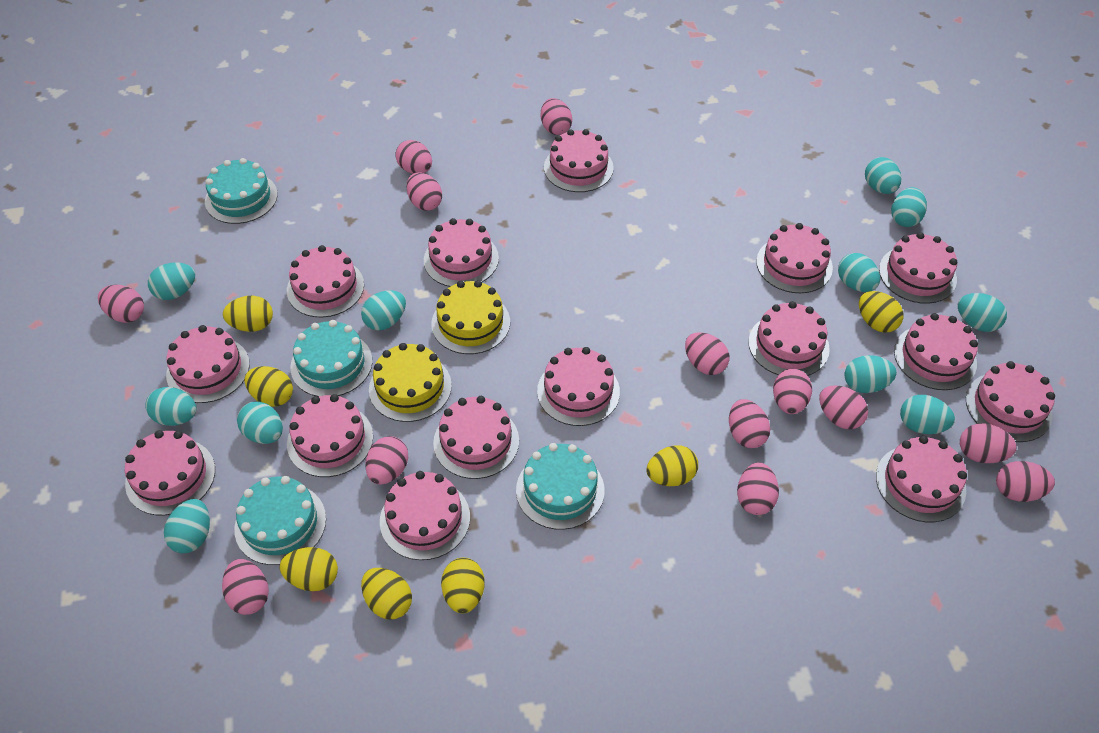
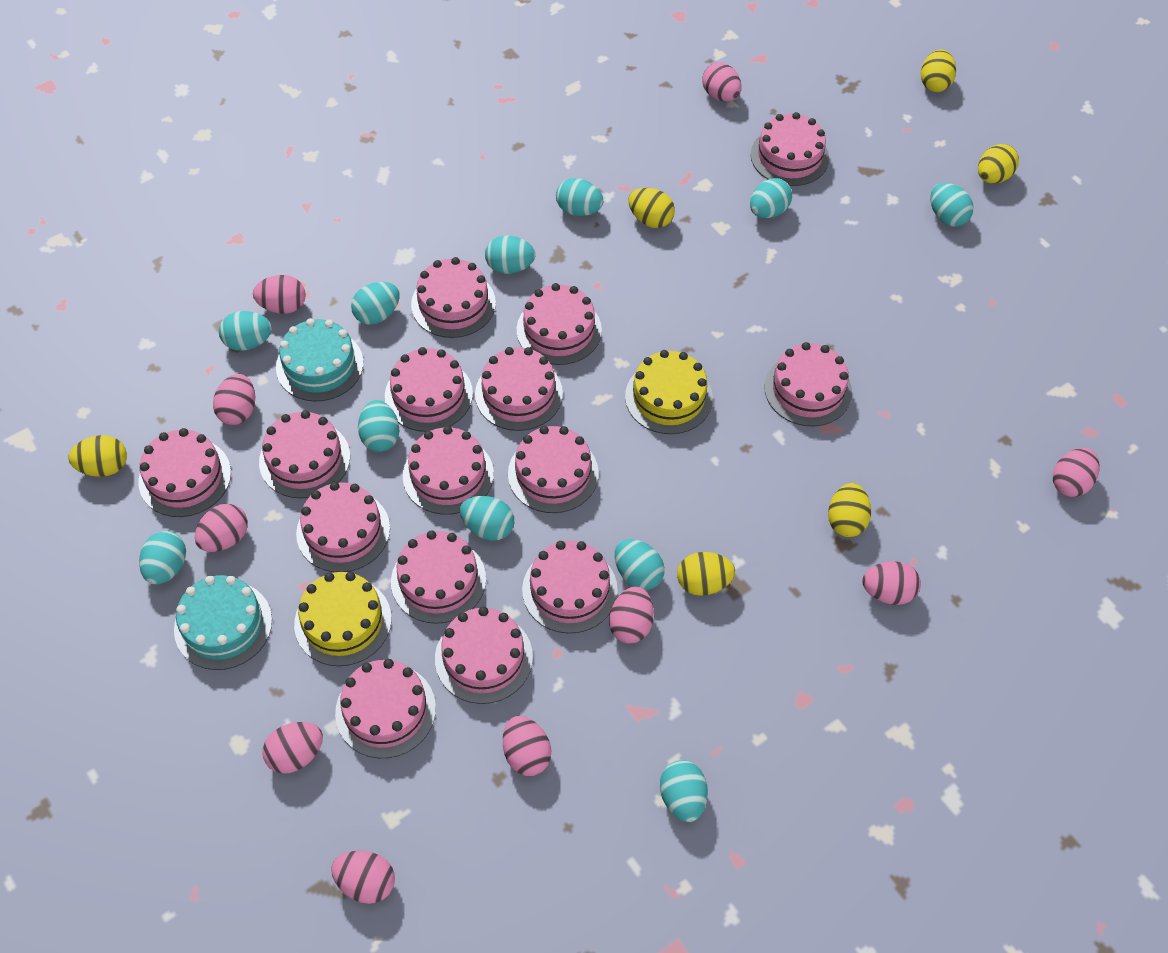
pink egg: [98,285,144,323] [222,559,269,615] [365,436,408,485] [395,140,432,174] [407,172,442,211] [541,98,572,135] [685,332,729,375] [729,399,770,448] [737,462,779,515] [773,369,812,414] [819,385,868,429] [960,423,1016,463] [996,461,1055,502] = 13 -> [195,503,248,552] [213,374,255,425] [253,275,306,314] [262,722,323,774] [331,851,395,904] [503,716,551,776] [609,586,654,644] [702,63,742,101] [862,561,921,605] [1053,448,1100,497] = 10
turquoise cake: [205,158,278,224] [234,476,326,565] [290,320,372,397] [516,443,604,530] = 4 -> [174,575,272,670] [276,318,363,402] = 2
yellow egg: [223,296,273,332] [244,366,293,407] [280,547,338,591] [361,568,412,620] [441,558,485,614] [646,446,698,486] [859,291,904,333] = 7 -> [68,435,127,477] [629,188,675,228] [677,552,735,596] [828,483,871,537] [921,49,956,92] [978,144,1019,184] = 6

